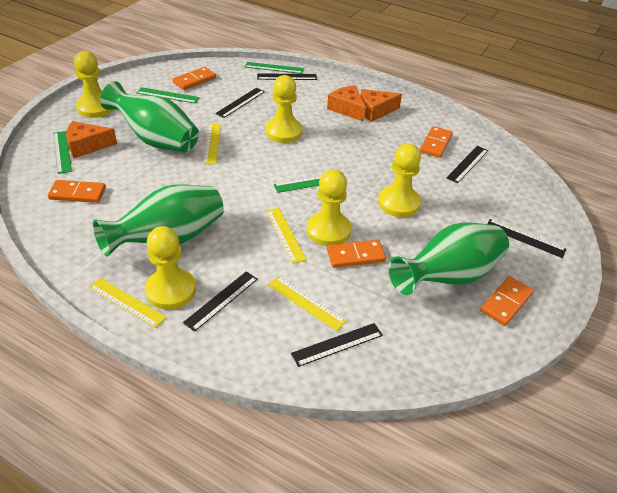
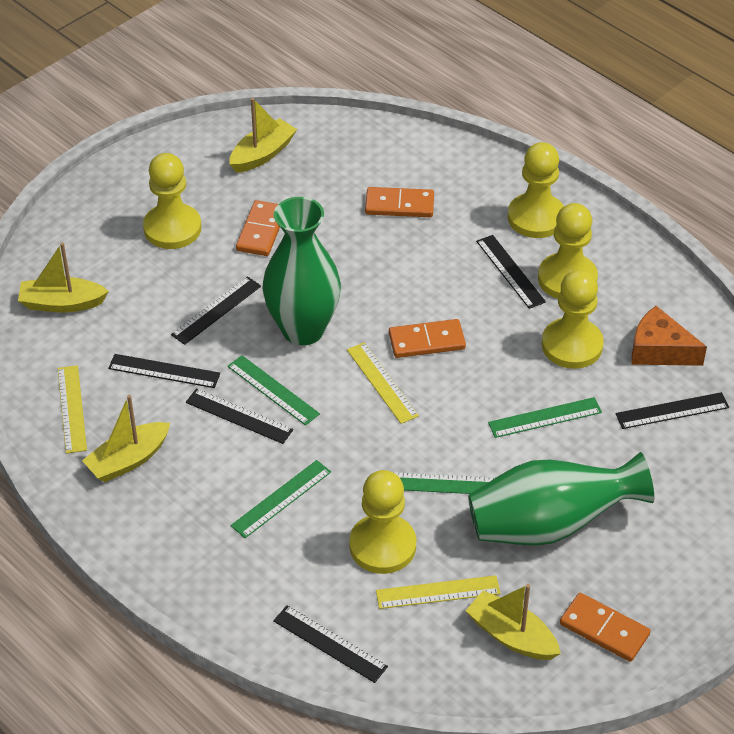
green vase: [93,184,224,257] [100,81,199,152] [389,222,509,295] = 3 -> [263,197,341,345] [468,452,654,546] = 2
orange cheese: [66,121,117,159] [327,85,366,122] [360,89,402,122] = 3 -> [631,306,707,366] = 1
orange domino: [48,180,106,203] [172,67,216,90] [327,240,386,268] [420,126,453,158] [480,276,534,326] = 5 -> [236,200,280,256] [365,187,434,217] [389,319,466,358] [560,593,650,662] = 4
yellow boat: none = 0 -> [18,242,109,313] [82,395,170,482] [229,98,297,173] [466,584,561,660] = 4
yellow ruler: [88,278,167,328] [203,124,221,164] [266,208,307,264] [268,276,347,331] = 4 -> [58,365,87,454] [347,342,419,424] [376,575,501,609] = 3

